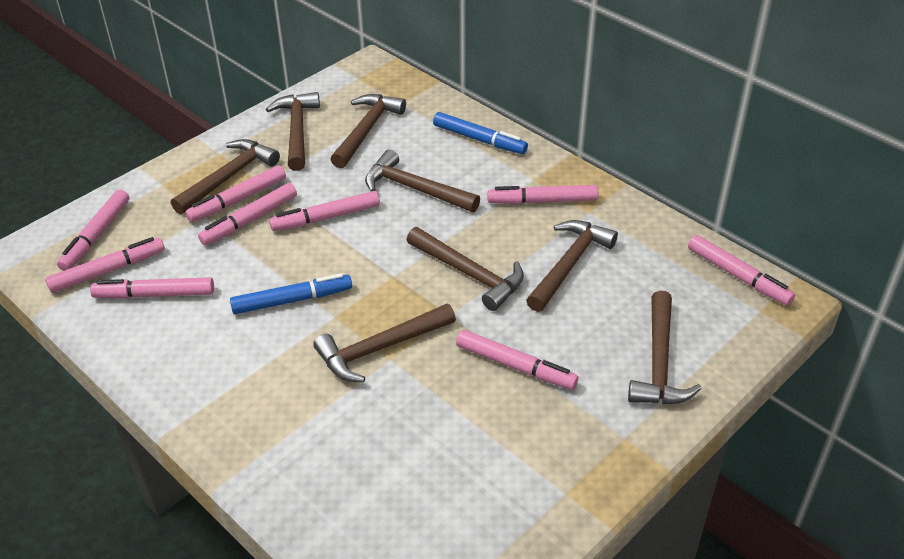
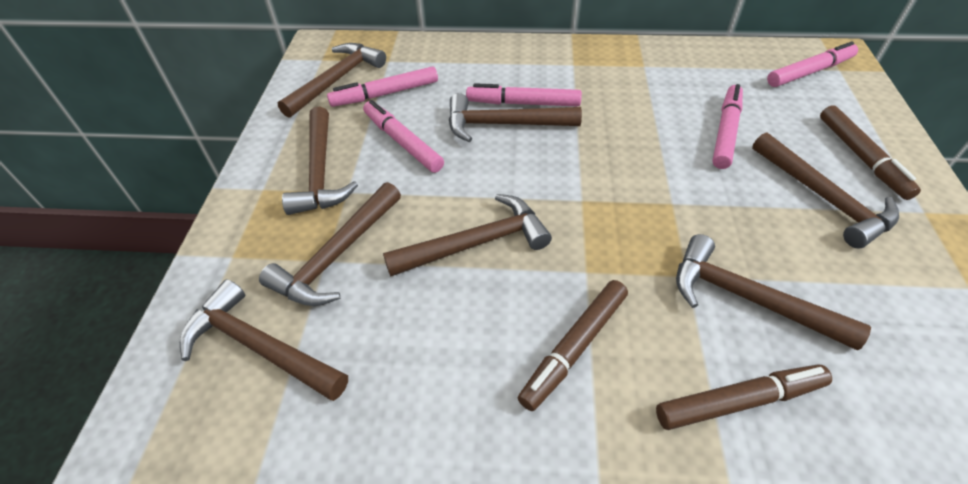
blue marker: [230,273,352,314] [433,112,528,154] = 2 -> none = 0
brown marker: none = 0 -> [518,280,628,411] [656,364,832,430] [820,105,921,200] = 3
pink marker: [45,237,165,293] [57,189,129,271] [90,277,214,299] [185,165,286,222] [198,183,297,245] [269,191,380,231] [456,330,579,390] [487,185,598,204] [688,235,795,306] = 9 -> [327,66,438,107] [363,100,444,173] [466,83,582,107] [712,84,743,169] [767,41,858,87] = 5

